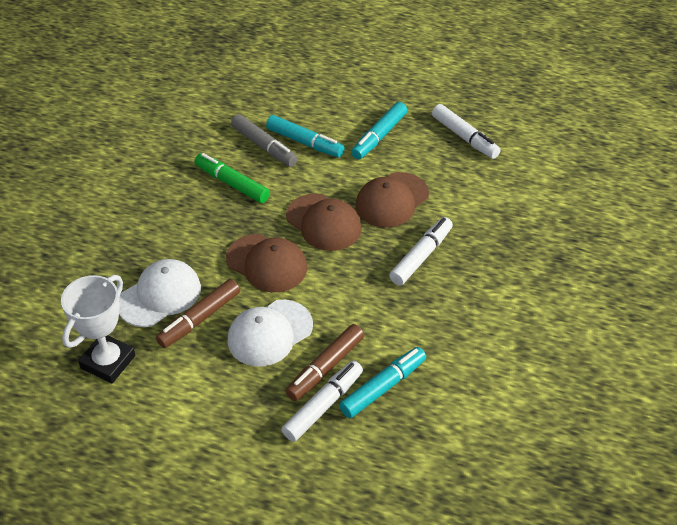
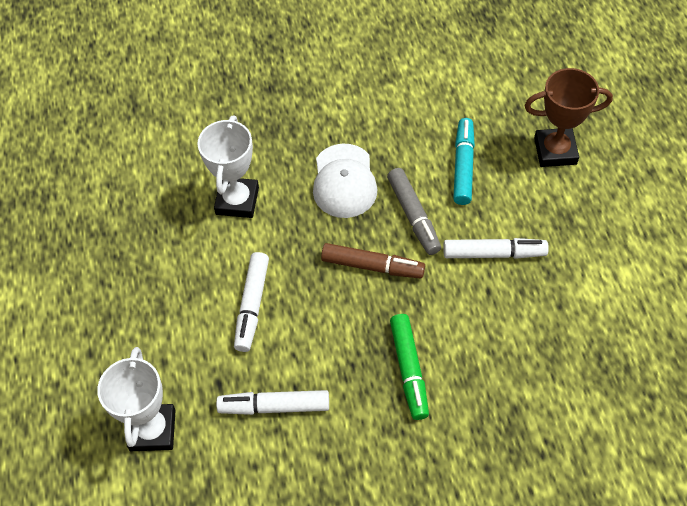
brown cap: [226,234,307,293] [286,194,362,251] [356,172,429,228] = 3 -> none = 0
brown marker: [156,279,240,348] [285,324,364,401] = 2 -> [321,243,425,279] = 1
brown trophy: none = 0 -> [524,68,613,167] = 1
turquoise marker: [266,115,345,157] [339,347,426,418] [351,102,407,160] = 3 -> [453,118,475,205] = 1
white cap: [119,259,201,327] [227,300,313,367] = 2 -> [313,144,377,218] = 1
white trophy: [61,275,135,383] = 1 -> [97,347,176,451] [197,116,259,218] = 2

